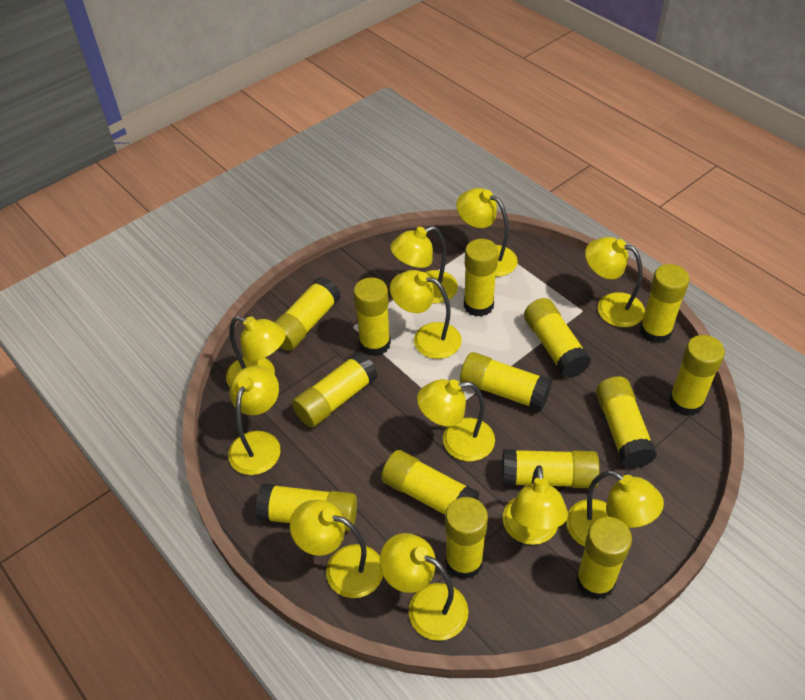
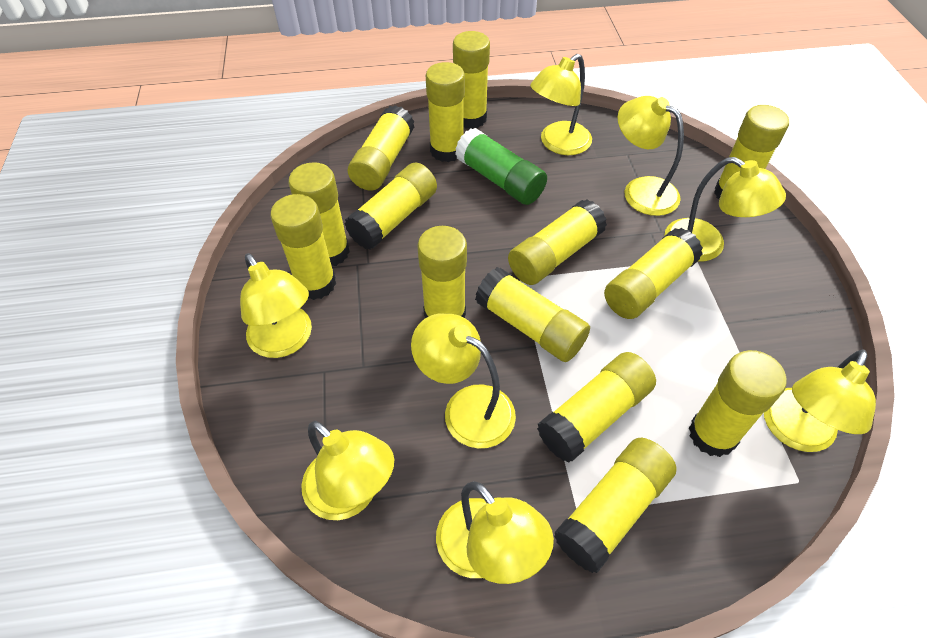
green glue stick: none = 0 -> [455,128,547,205] = 1
yellow lamp: [226,316,286,387] [228,365,280,475] [290,500,383,598] [380,533,468,641] [390,226,458,303] [390,270,462,359] [417,379,495,462] [456,188,518,277] [503,465,568,545] [566,470,664,547] [585,237,645,327] = 11 -> [240,253,312,358] [301,421,394,520] [411,313,516,448] [436,481,554,584] [530,54,592,155] [618,96,684,216] [664,157,786,262] [764,350,876,452] = 8

